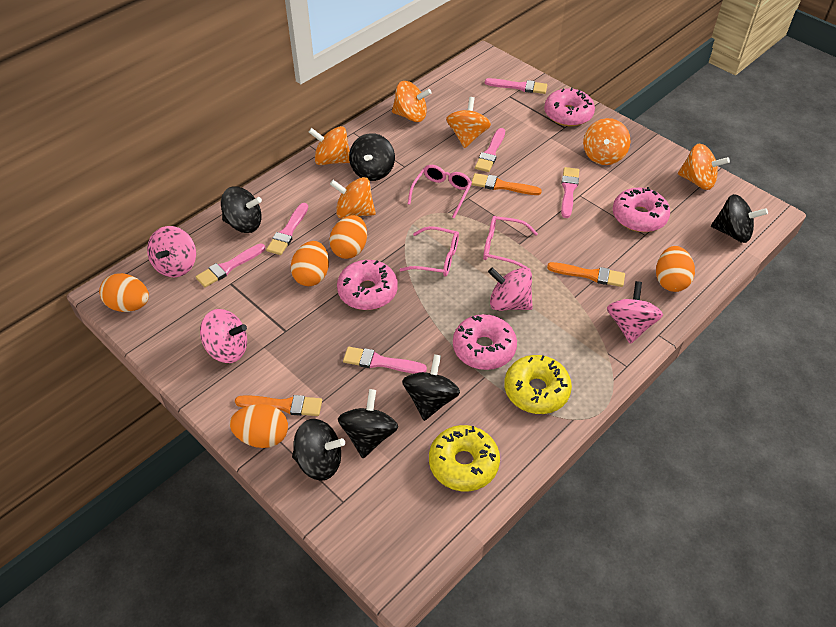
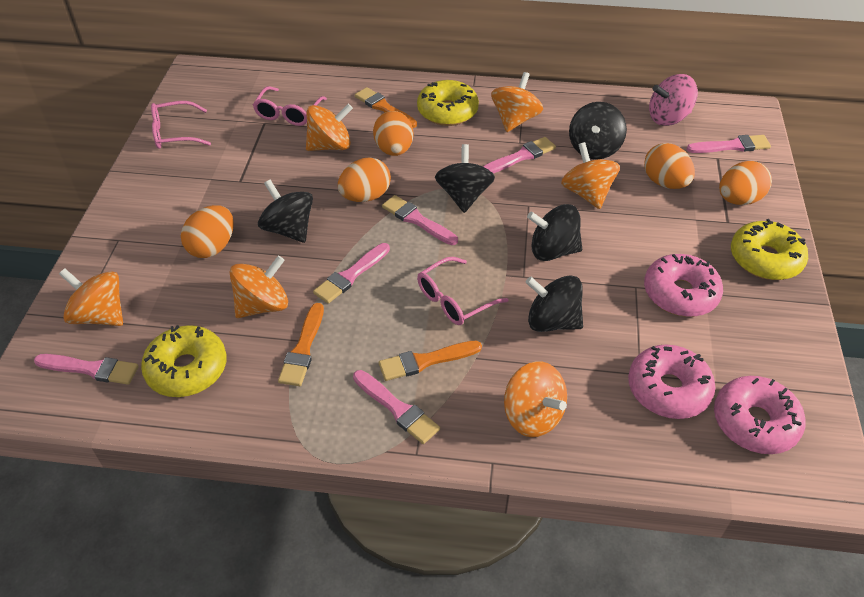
black spinning top: [221,186,262,233] [292,419,345,481] [338,389,398,458] [349,133,395,181] [402,354,460,421] [711,194,768,243] = 6 -> [258,180,313,243] [435,144,495,213] [526,275,583,332] [527,204,582,261] [569,102,627,160] = 5
pink donut: [337,260,398,310] [453,314,517,370] [544,87,595,126] [613,187,670,232] = 4 -> [628,345,715,419] [644,254,723,317] [714,376,806,454] = 3
pink spinning top: [147,226,196,277] [200,309,247,363] [488,267,533,311] [607,281,663,344] = 4 -> [649,74,698,126] = 1
yellow donut: [429,425,500,491] [504,355,572,414] = 2 -> [141,325,227,397] [417,80,479,126] [731,219,808,280] = 3

